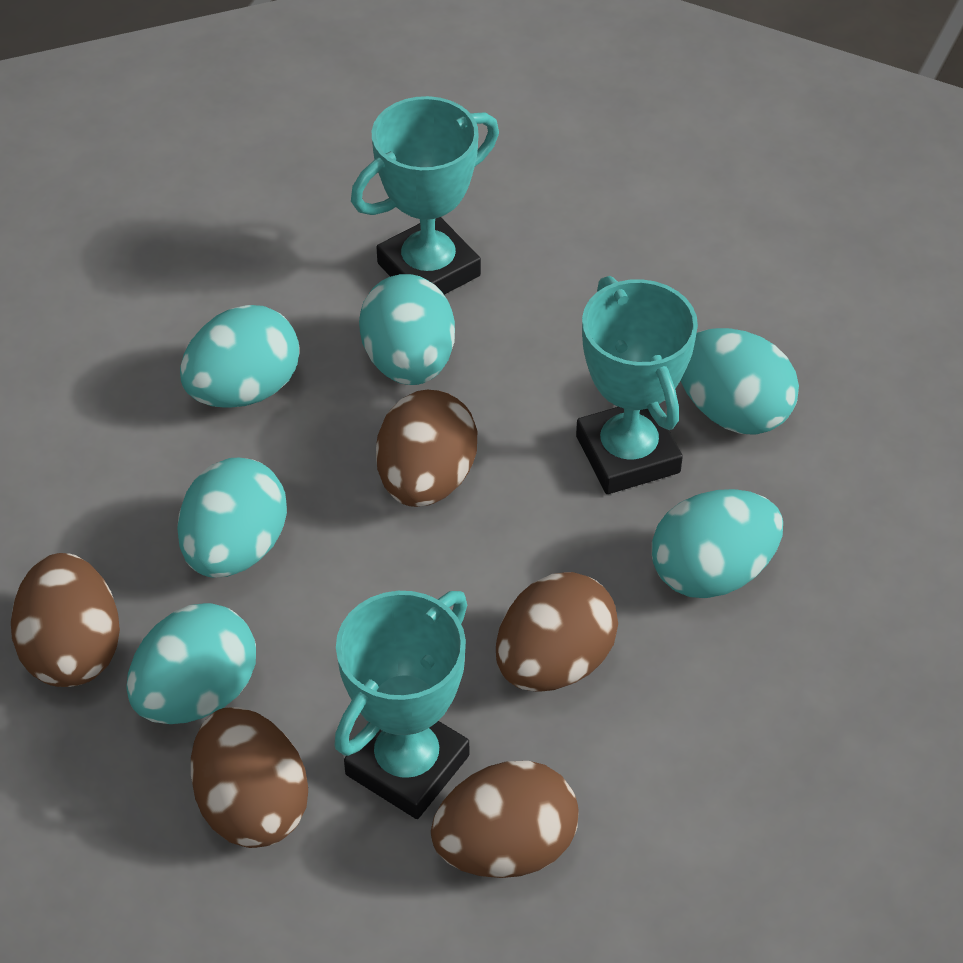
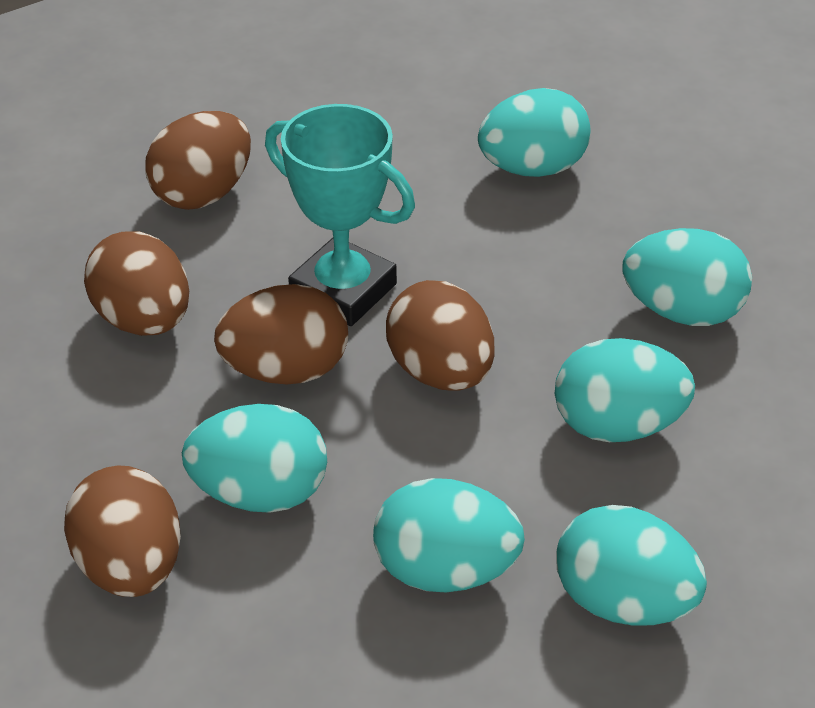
turquoise trophy: [334,591,469,819] [351,96,499,295] [576,276,698,494] = 3 -> [265,104,415,326] = 1

